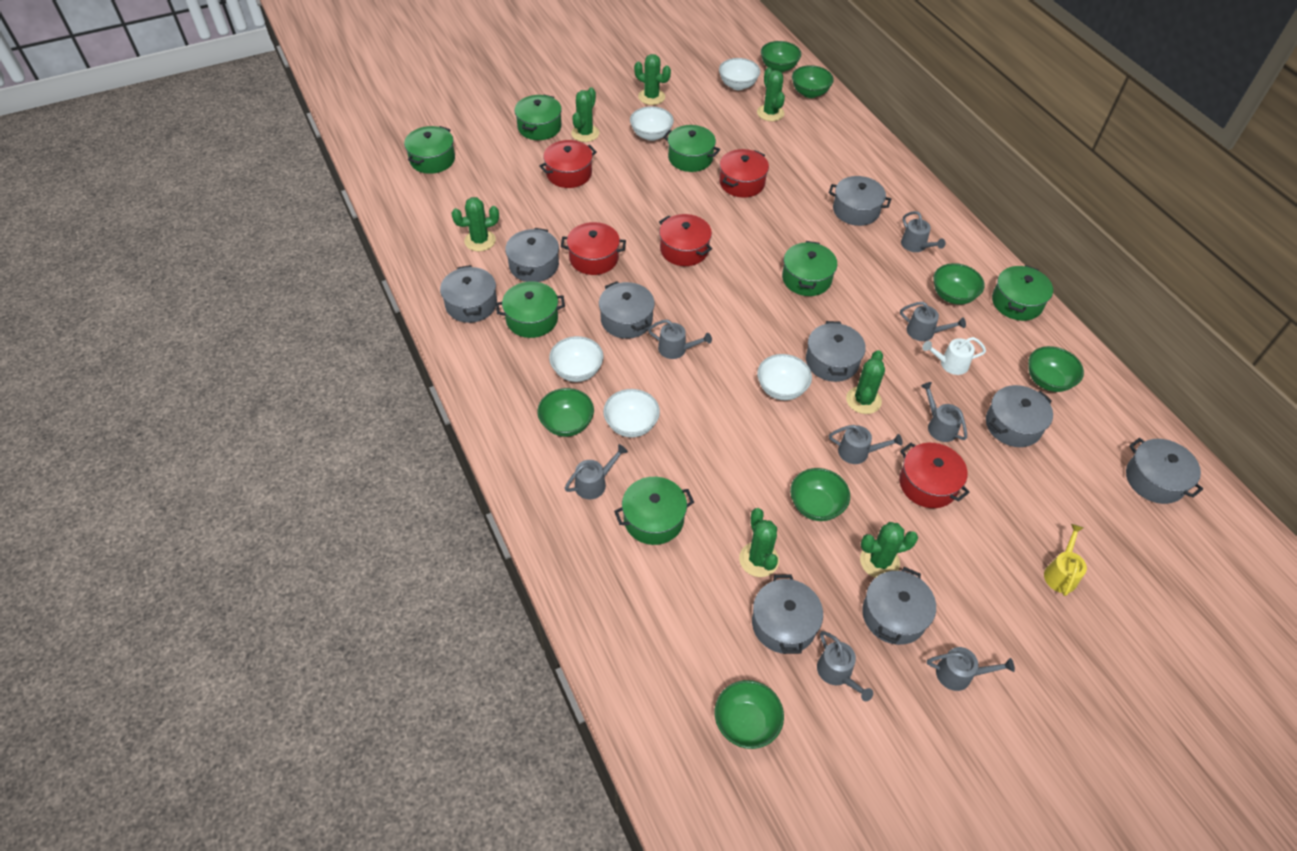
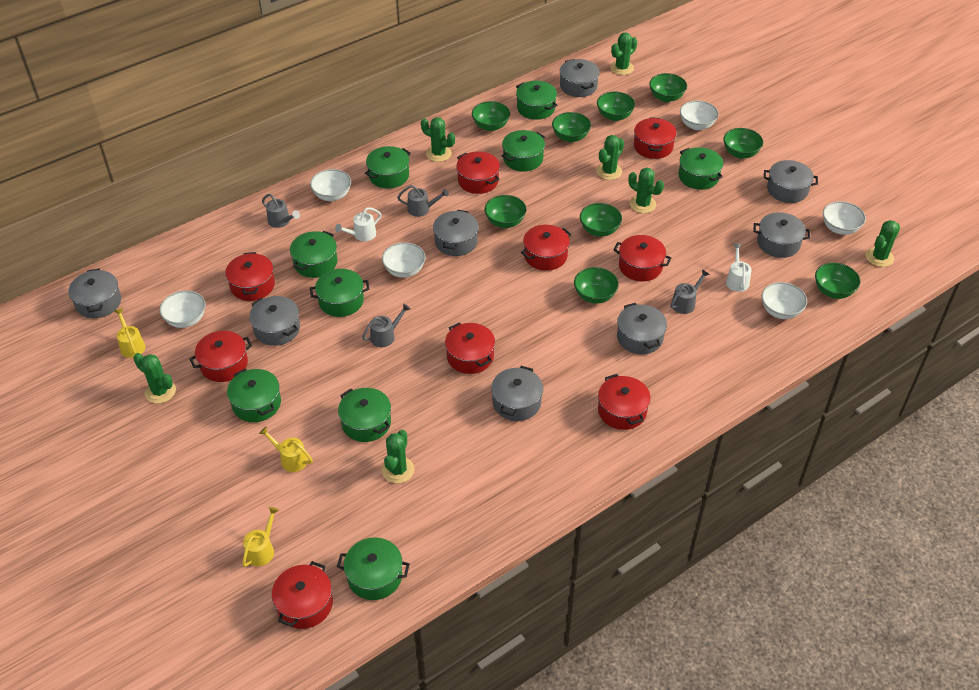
green bowl: [537,388,594,437] [715,680,784,749] [761,41,801,73] [790,468,850,521] [792,65,834,98] [933,263,984,305] [1028,346,1084,392] = 7 -> [472,101,510,131] [485,195,527,228] [552,112,591,142] [574,267,619,304] [580,203,622,237] [597,92,635,121] [649,73,687,102] [723,128,763,159] [815,263,860,299] = 9
green pot: [404,126,455,174] [496,281,565,338] [514,94,562,140] [614,477,694,545] [663,125,720,172] [782,241,837,296] [992,265,1053,321] = 7 -> [227,369,281,422] [290,231,338,278] [310,269,369,317] [337,537,410,600] [338,388,391,442] [365,146,411,189] [501,130,545,172] [516,81,557,120] [679,147,723,190] = 9
grey pot: [440,265,497,323] [505,228,559,282] [599,281,655,339] [752,574,823,654] [806,321,866,382] [829,176,891,226] [862,567,936,645] [986,385,1053,447] [1126,438,1203,504] = 9 -> [68,268,121,318] [249,296,300,346] [433,210,479,256] [491,366,543,421] [560,59,600,97] [617,303,667,354] [753,212,810,258] [764,160,818,203] = 8
grey watering can: [565,444,628,499] [648,320,712,359] [817,631,873,701] [829,425,903,464] [900,302,966,341] [901,211,946,252] [921,382,967,442] [927,647,1015,691] = 8 -> [262,194,300,228] [362,303,411,347] [397,185,449,217] [671,269,710,314] = 4
red pot: [539,140,597,188] [561,222,626,275] [659,214,712,266] [719,149,769,198] [899,443,970,508] = 5 -> [189,331,252,382] [225,252,275,301] [272,561,333,629] [445,322,495,374] [456,151,500,194] [521,225,572,271] [598,374,651,430] [614,235,671,282] [634,117,677,159] = 9
white bowl: [549,336,603,382] [603,389,660,438] [630,106,674,141] [719,58,760,90] [757,354,812,400] = 5 -> [159,290,206,328] [310,169,351,201] [382,242,426,278] [680,100,719,130] [762,282,807,319] [823,201,866,235] = 6
white watering can: [922,337,986,375] = 1 -> [335,207,381,241] [726,244,752,292] = 2
yellow watering can: [1044,524,1087,596] = 1 -> [114,308,145,358] [242,507,279,567] [259,427,313,472] = 3

